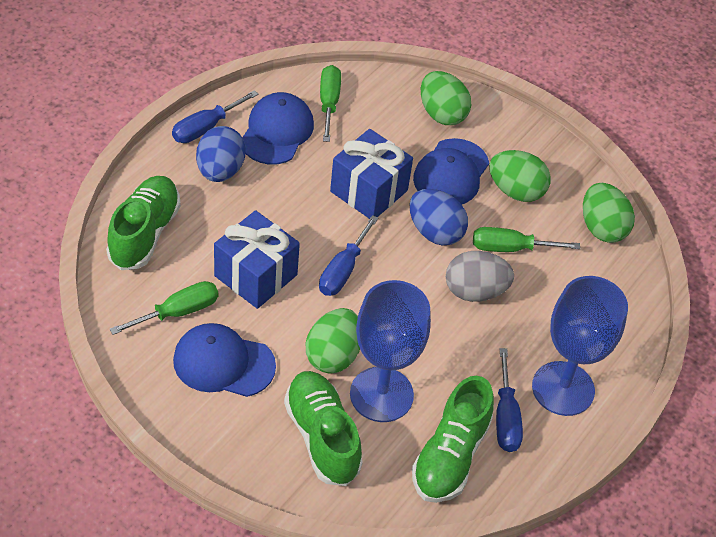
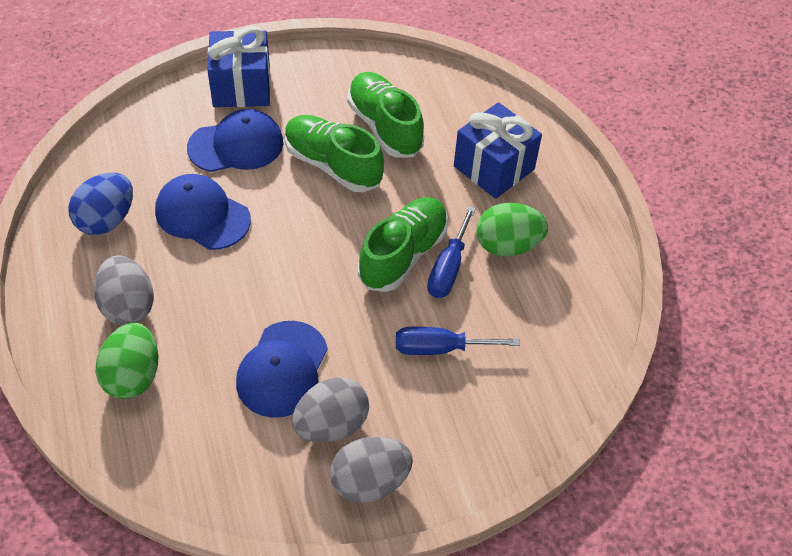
blue egg: [196,126,246,182] [410,189,468,246] = 2 -> [68,173,133,235] = 1
blue goblet: [350,280,431,422] [532,276,628,416] = 2 -> none = 0
blue screwdriver: [172,90,259,143] [319,215,378,296] [496,348,523,452] = 3 -> [396,327,520,355] [427,206,476,298] = 2
green egg: [306,308,360,373] [421,71,471,125] [489,150,551,202] [583,183,635,243] = 4 -> [96,323,158,399] [476,203,548,257] = 2
green screwdriver: [110,281,218,335] [320,65,341,142] [473,227,580,252] = 3 -> none = 0
grey egg: [446,251,514,302] = 1 -> [94,255,154,326] [292,377,369,442] [330,437,413,504] = 3

